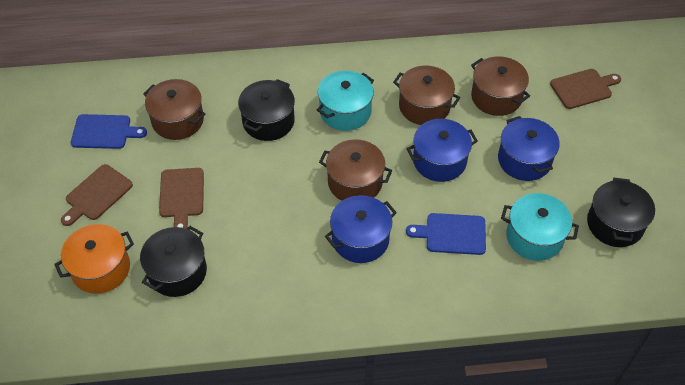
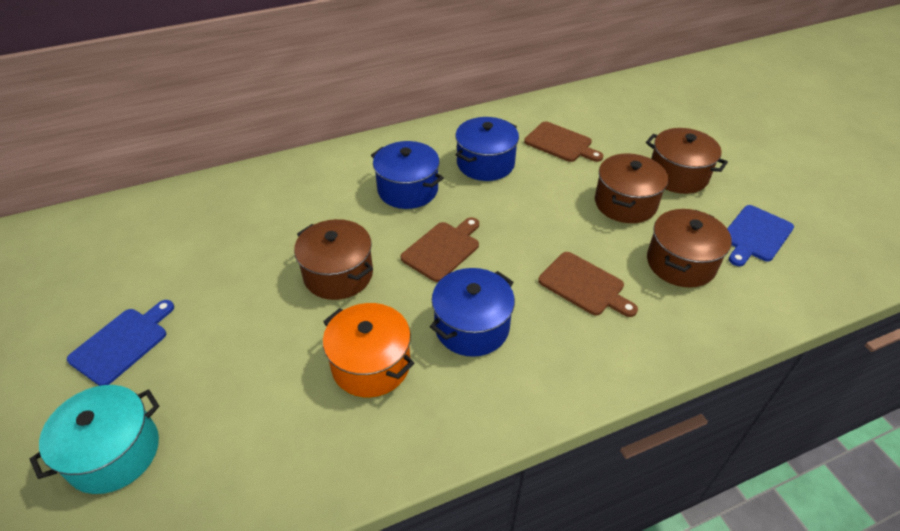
black pot: [140,226,207,297] [238,79,295,141] [587,178,655,247] = 3 -> none = 0
turquoise pot: [317,70,374,131] [501,193,579,261] = 2 -> [30,385,160,494] = 1

